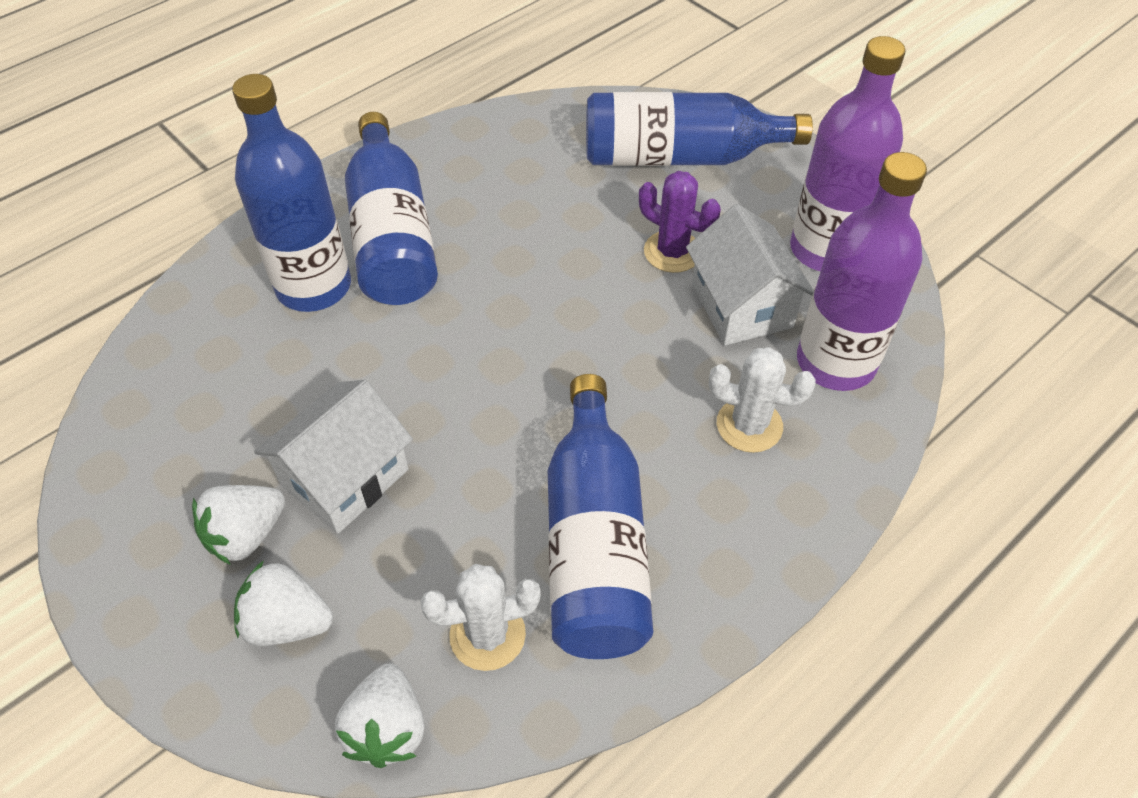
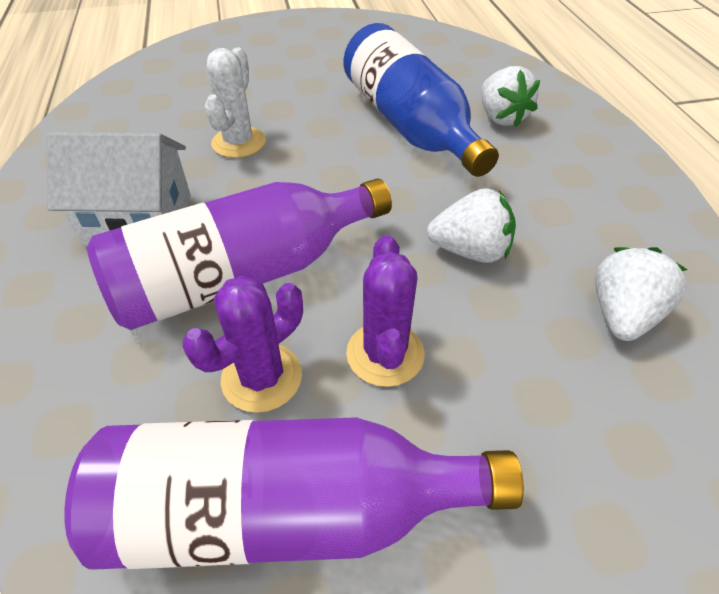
blue bottle: [232,74,351,312] [345,112,438,305] [548,374,653,659] [586,92,813,166] = 4 -> [343,23,499,177] = 1
purple cactus: [639,171,721,273] = 1 -> [183,276,303,413] [346,235,425,387] = 2
white cactus: [420,564,541,671] [709,347,816,453] = 2 -> [205,47,266,158] = 1
white house: [254,380,413,534] [686,204,814,345] = 2 -> [46,132,191,246] = 1

